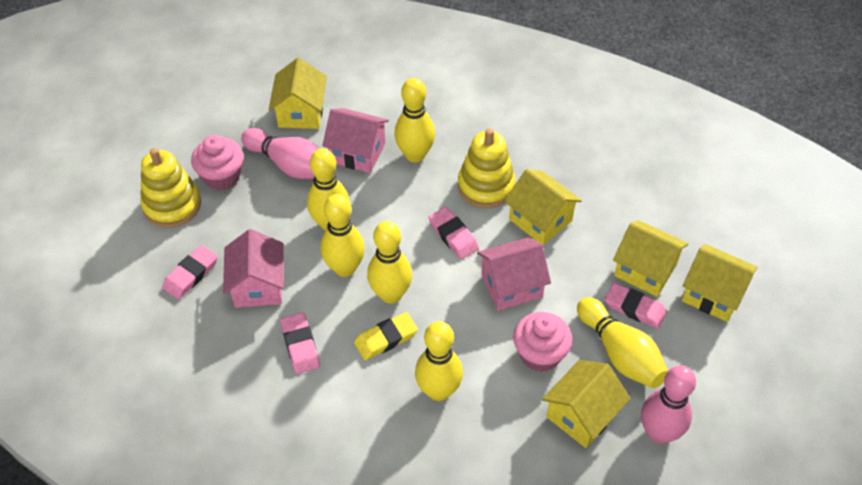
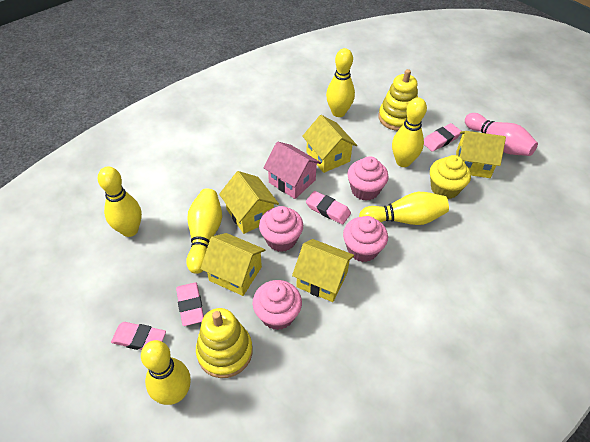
pink bowling pin: [241,128,319,179] [641,365,696,444] = 2 -> [465,113,538,156] = 1
pink cupcake: [191,135,244,191] [513,312,572,372] = 2 -> [253,280,302,330] [259,206,303,252] [343,216,388,262] [347,156,388,201] = 4
pink house: [223,229,284,308] [322,108,389,173] [477,237,551,311] = 3 -> [263,141,321,199] = 1
yellow cupcake: none = 0 -> [430,155,471,199] = 1
yellow eraser: [354,312,418,360] = 1 -> none = 0

